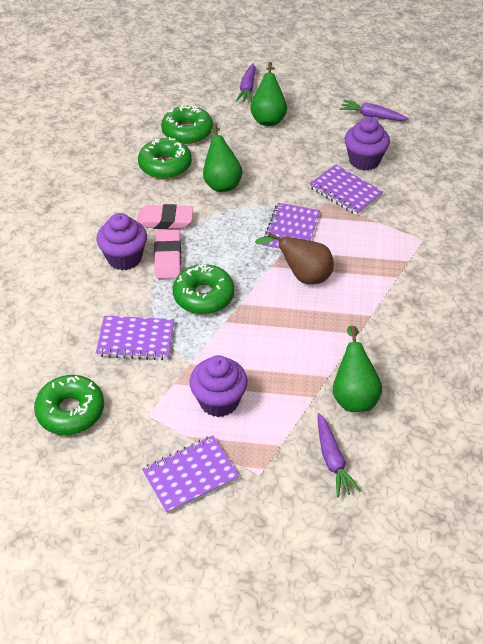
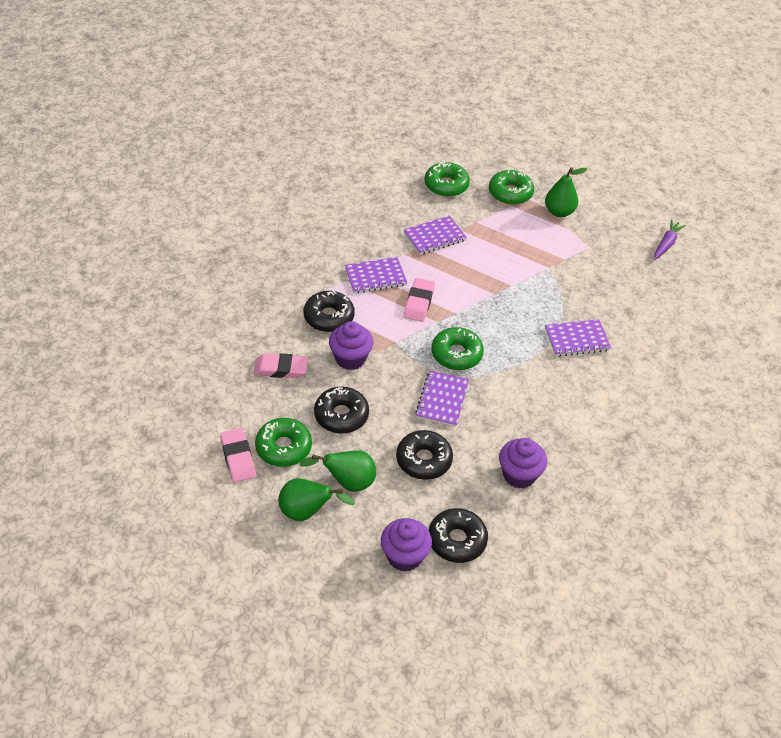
black donut: none = 0 -> [304,291,355,332] [314,387,369,434] [396,430,453,480] [429,508,488,563] = 4
brown pear: [255,232,334,284] = 1 -> none = 0
pink eraser: [137,204,193,229] [154,229,181,279] = 2 -> [220,428,256,482] [254,353,308,378] [404,278,435,322] = 3
purple carrot: [236,63,256,103] [318,413,361,497] [340,100,409,121] = 3 -> [654,219,686,260] = 1

